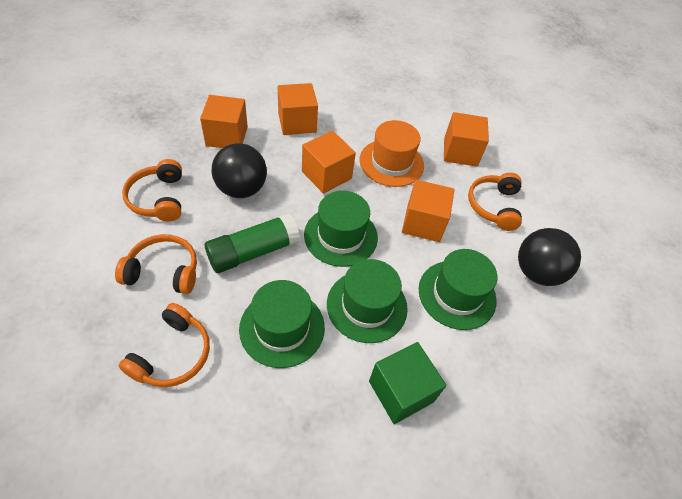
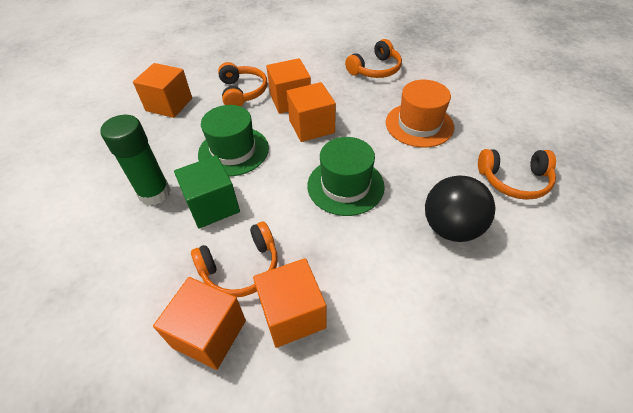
black ball: [212,143,267,198] [518,228,581,286] = 2 -> [425,176,496,242] = 1
green hat: [239,280,325,368] [304,191,378,267] [327,259,408,343] [419,249,497,330] = 4 -> [198,105,269,177] [307,137,385,216] = 2

